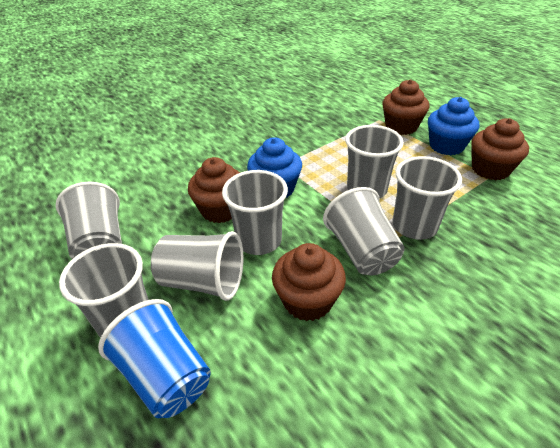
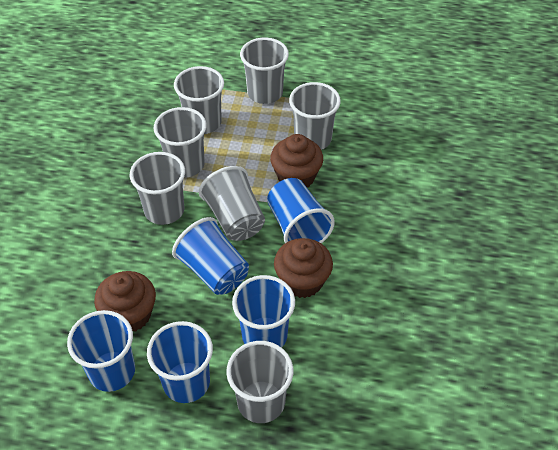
blue cup: [98,299,211,418] = 1 -> [67,310,135,392] [147,321,213,403] [172,217,249,295] [232,275,295,348] [267,178,335,243] = 5
blue cupcake: [247,137,302,198] [428,97,479,155] = 2 -> none = 0
brown cupcake: [188,157,240,223] [272,243,346,321] [382,79,429,135] [471,118,529,180] = 4 -> [94,271,156,331] [270,134,323,187] [274,238,333,298] = 3

